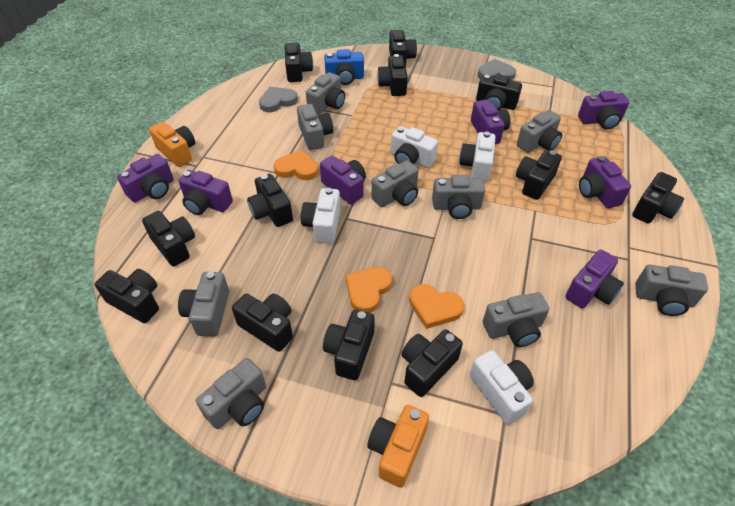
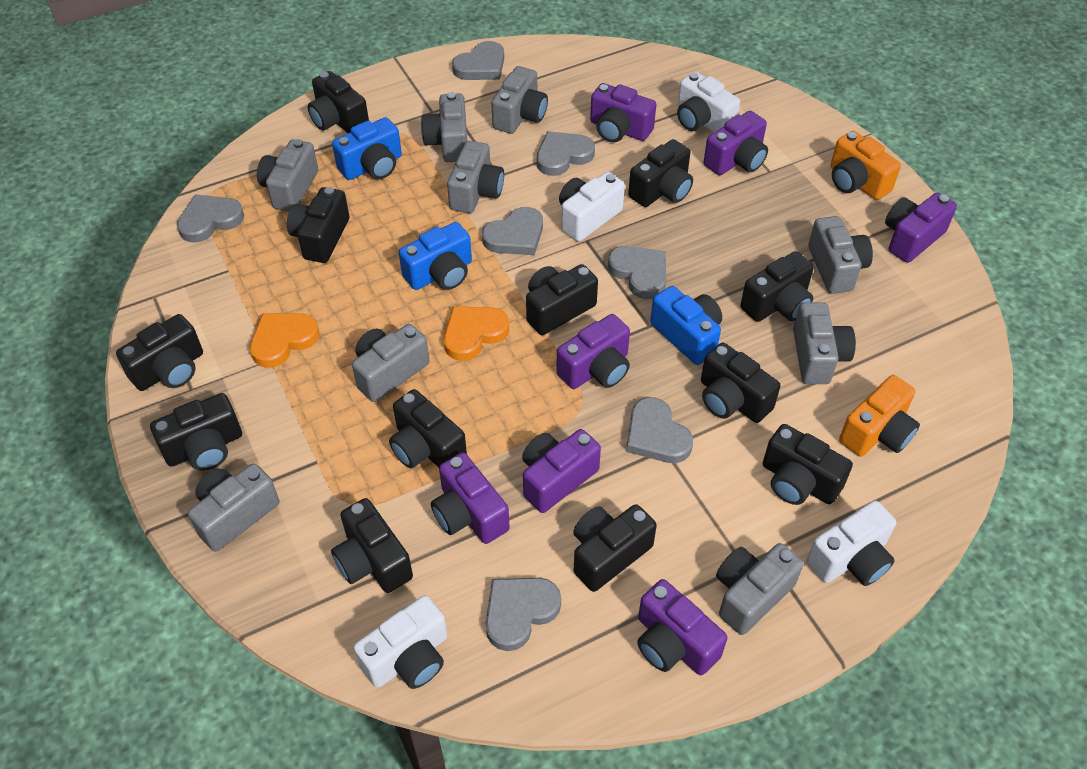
blue camera: [324,49,364,85] = 1 -> [332,117,402,180] [399,222,472,290] [650,286,722,365] = 3
grey heart: [259,87,298,112] [478,59,516,80] = 2 -> [177,194,244,242] [452,41,504,80] [482,207,543,255] [486,578,561,651] [537,131,595,176] [608,246,666,299] [626,397,693,463] = 7
orange heart: [274,150,319,180] [346,267,392,313] [409,284,464,329] = 3 -> [250,313,319,368] [444,306,509,361] = 2

